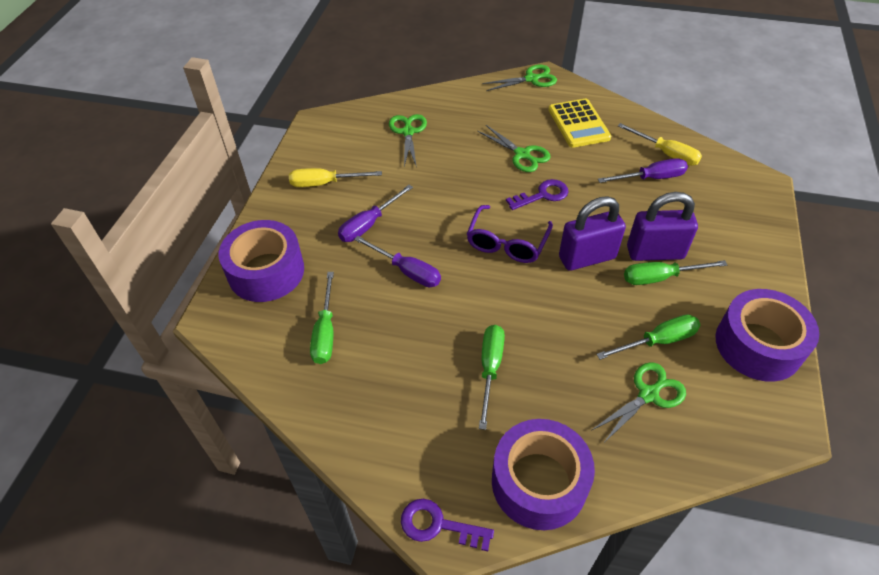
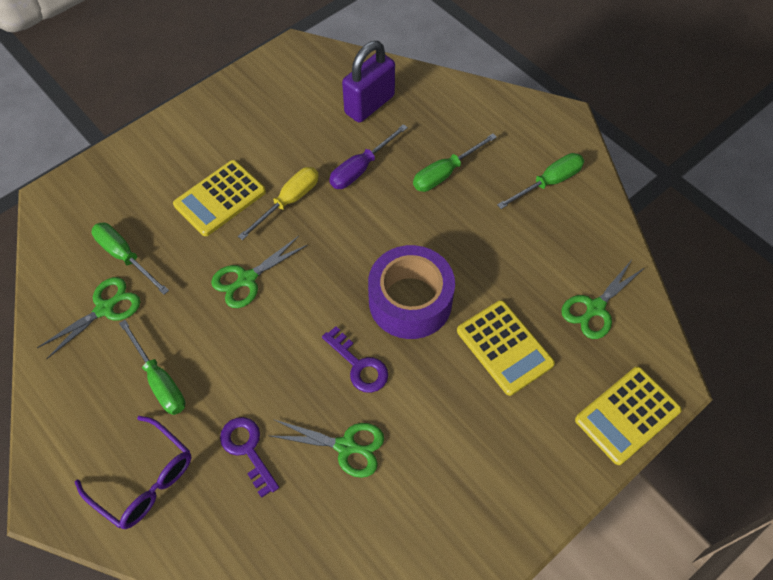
purple padlock: [559,196,626,271] [627,192,698,261] = 2 -> [342,41,395,123] = 1
purple screwdriver: [338,185,413,242] [354,236,441,287] [598,158,688,183] = 3 -> [329,124,408,189] = 1
purple tape: [219,220,304,302] [492,419,595,530] [716,289,819,382] = 3 -> [368,245,455,339] = 1
yellow calculator: [549,99,611,148] = 1 -> [173,160,266,236] [457,300,555,396] [575,367,682,465] = 3
yellow screwdriver: [289,168,382,187] [618,123,702,166] = 2 -> [238,167,319,240] = 1

